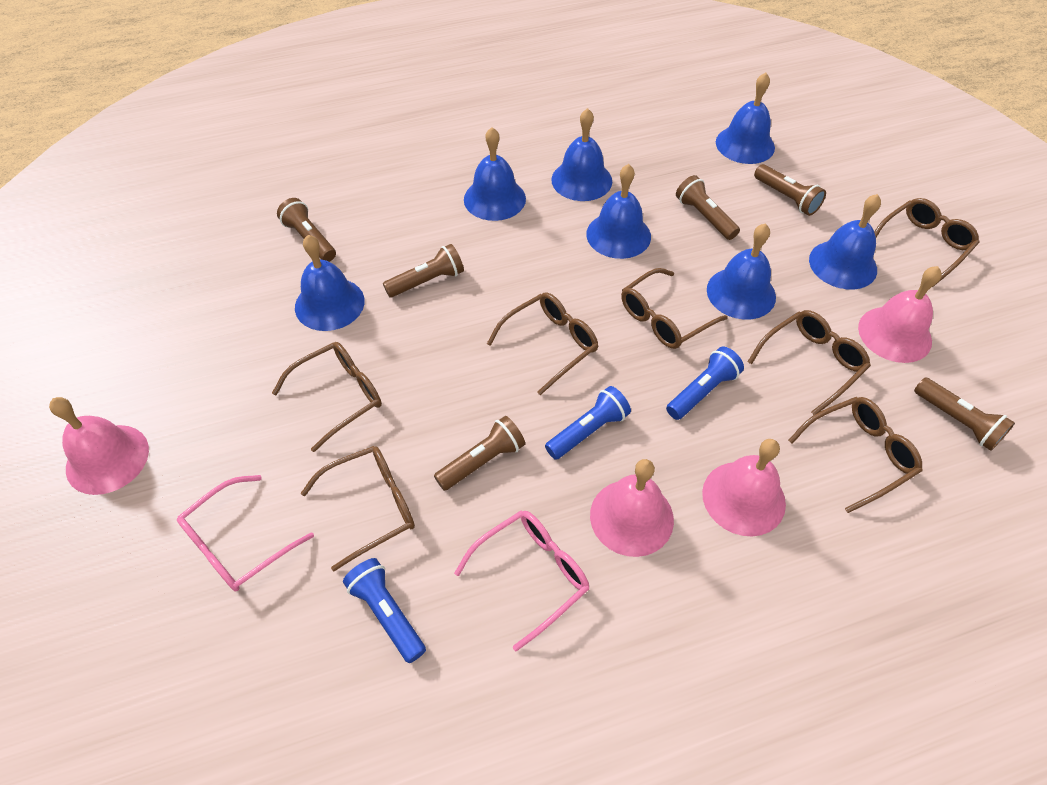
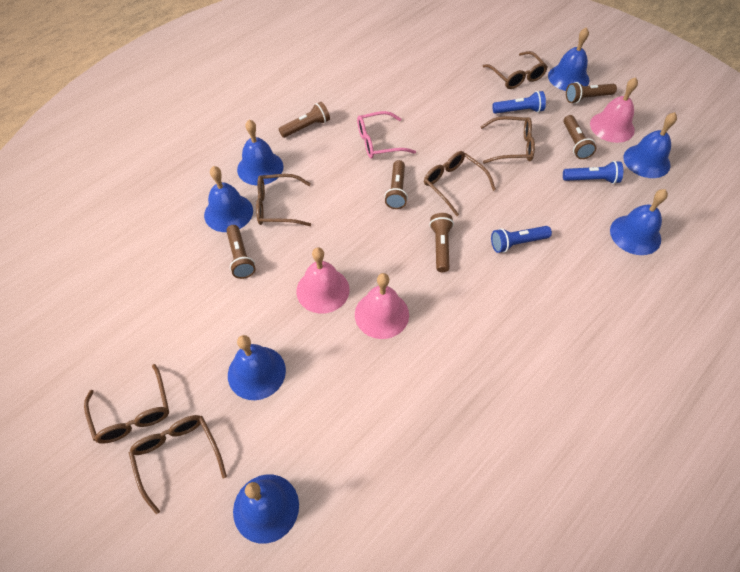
brown glasses: [272,342,382,452] [301,446,415,571] [487,293,598,395] [621,268,728,349] [748,310,871,415] [788,397,922,513] [874,198,980,287] = 7 -> [84,364,169,444] [128,415,227,514] [256,174,311,226] [424,151,496,216] [480,116,535,164] [483,51,548,89] = 6
pink bell: [49,397,149,495] [590,459,674,557] [702,439,786,536] [858,266,942,363] = 4 -> [296,247,349,313] [355,273,409,339] [590,77,638,143] = 3
pink glasses: [177,475,314,591] [454,510,589,652] = 2 -> [357,111,416,159] = 1

